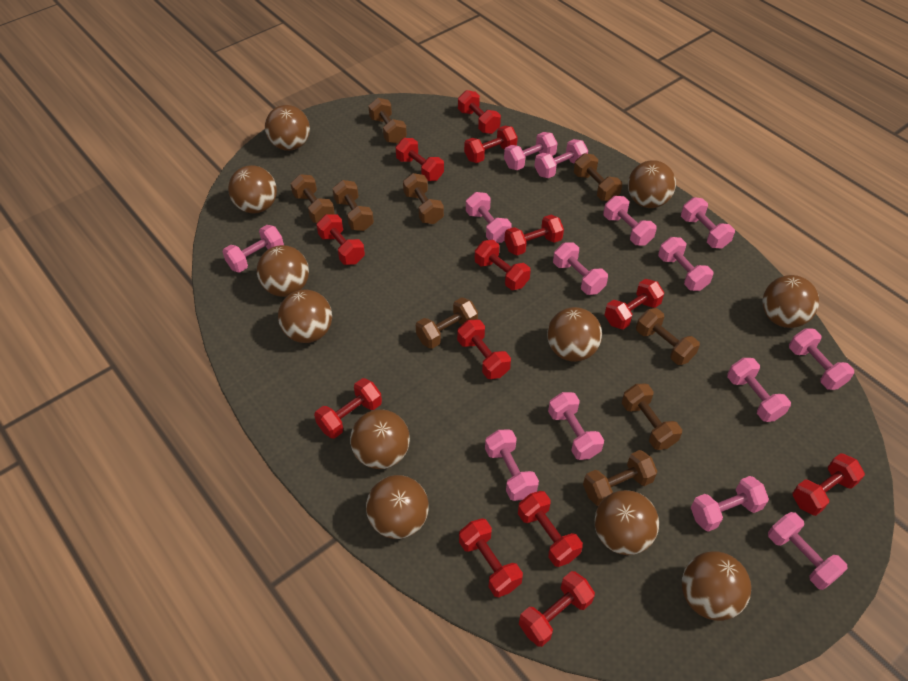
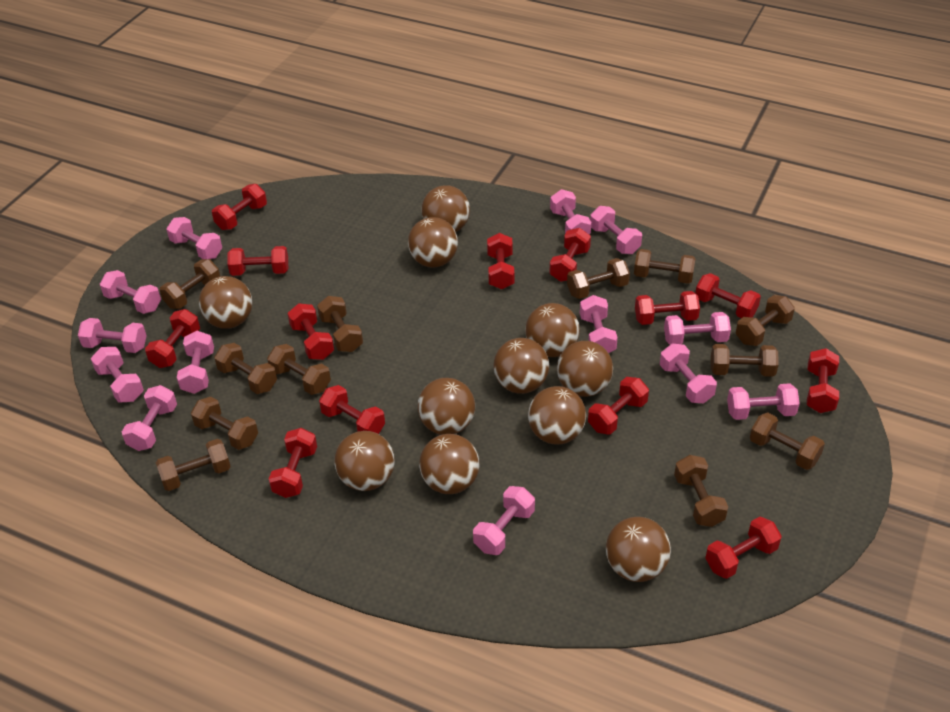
brown dumbbell: [291,174,335,223] [332,180,374,231] [368,98,407,144] [403,173,444,224] [416,297,478,349] [574,153,622,201] [583,450,657,506] [622,383,682,450] [636,308,700,365] = 9 -> [156,439,231,491] [160,259,220,309] [191,397,258,450] [214,343,277,394] [267,344,331,395] [317,296,363,352] [567,258,630,299] [634,249,696,284] [674,455,728,527] [711,344,779,377] [736,295,795,346] [750,413,825,470] = 12
pink dumbbell: [222,225,284,273] [466,192,512,243] [485,429,539,501] [504,132,557,170] [534,139,588,178] [548,392,604,460] [553,242,608,295] [603,196,657,245] [658,237,713,291] [681,197,735,249] [691,476,769,532] [727,358,791,422] [768,512,848,590] [789,328,854,390] = 14 -> [78,318,147,353] [91,347,144,403] [100,270,161,314] [122,385,177,451] [166,217,222,259] [177,331,214,394] [473,486,535,555] [550,189,591,235] [580,295,618,353] [590,206,642,254] [660,344,717,403] [664,312,731,345] [727,383,800,420] = 13

